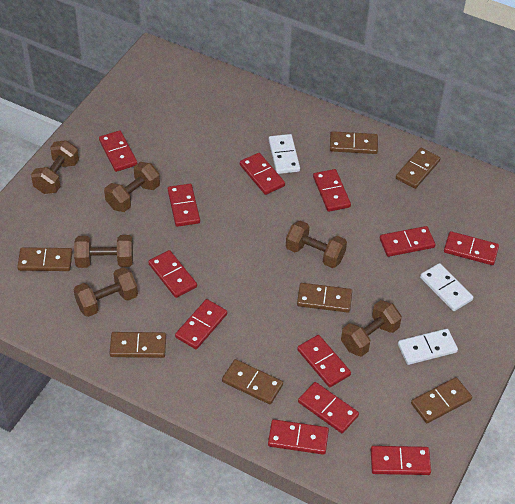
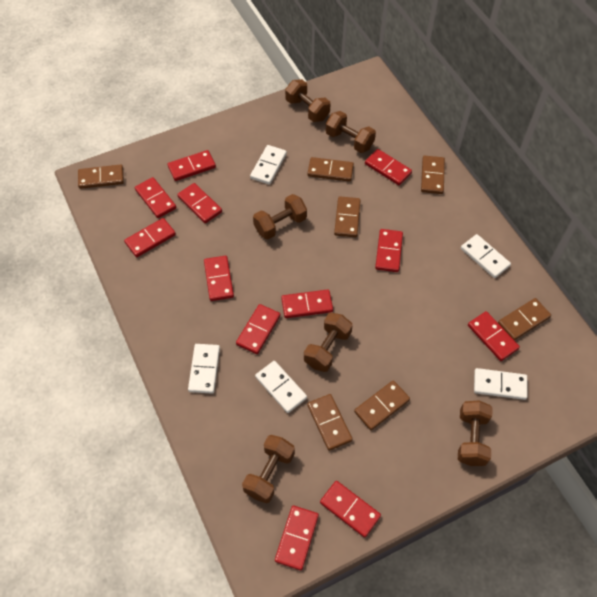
white domino: [269,134,300,174] [398,329,458,365] [420,263,473,311] = 3 -> [188,344,220,394] [250,145,287,185] [255,361,307,413] [461,234,511,278] [474,368,528,400] = 5

